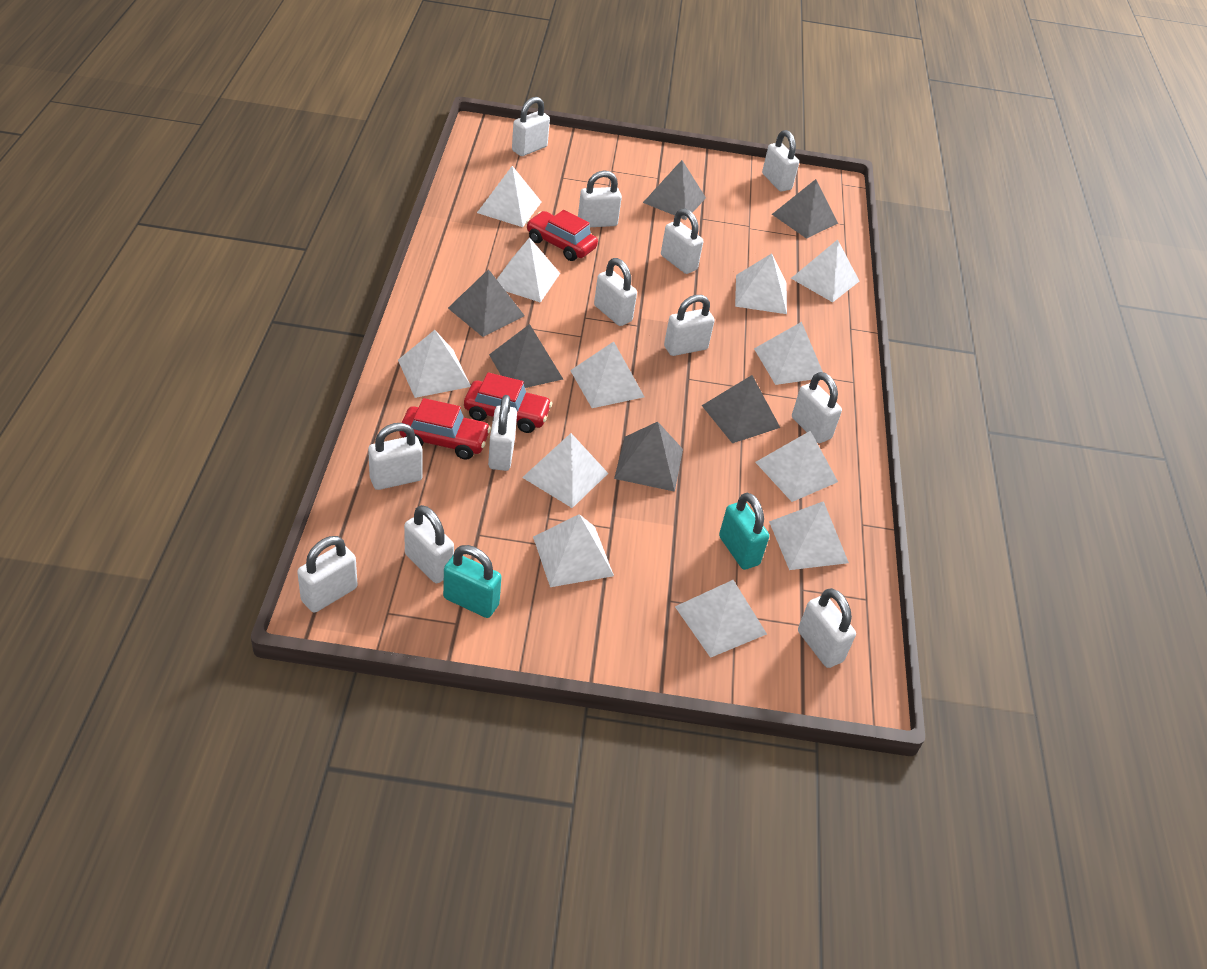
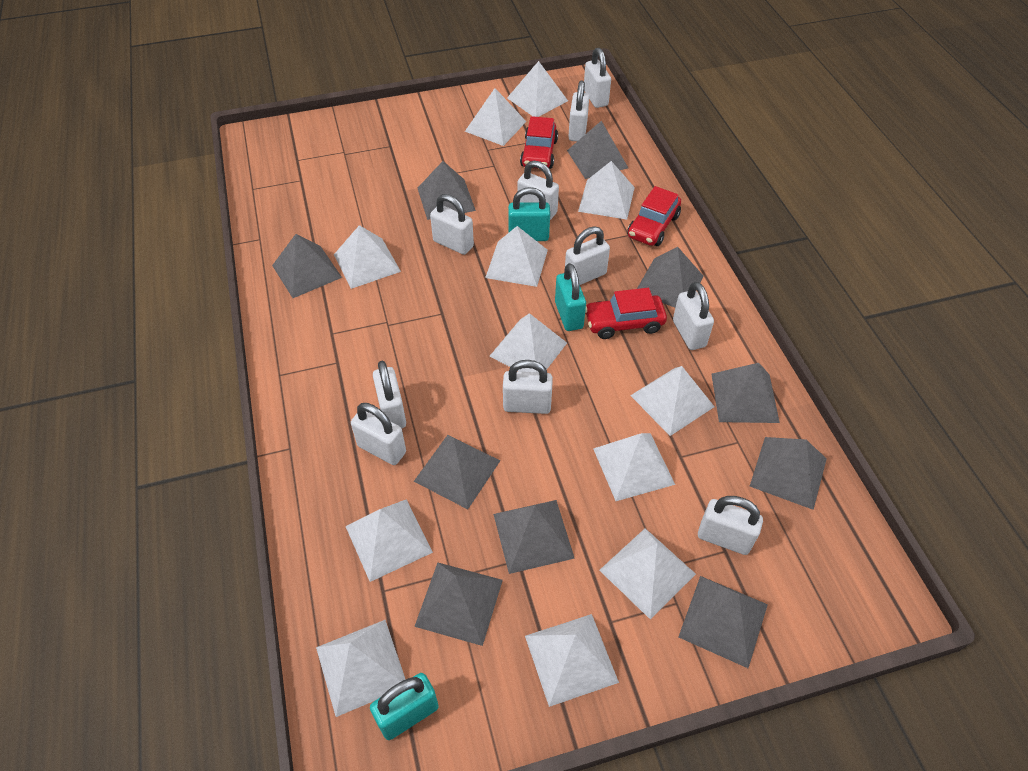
grey pyramid: [448,269,525,337] [489,324,563,388] [614,422,683,492] [643,160,706,220] [702,375,780,443] [772,179,838,239] = 6 -> [272,234,342,298] [414,435,500,509] [414,563,503,646] [418,161,476,220] [493,500,575,574] [567,121,628,179] [637,247,703,308] [678,576,768,668] [711,363,780,423] [750,437,827,510] = 10
turquoise padlock: [443,545,502,618] [719,493,769,570] = 2 -> [370,673,439,740] [508,187,550,241] [555,263,586,331] = 3
white padlock: [297,536,357,613] [368,423,423,490] [404,505,454,583] [488,395,517,471] [512,97,550,156] [578,171,622,227] [594,258,637,326] [661,209,703,274] [664,295,715,356] [762,130,799,191] [792,372,842,443] [798,588,856,668] = 12 -> [351,403,406,465] [373,361,406,428] [430,194,474,255] [503,360,553,414] [517,161,559,220] [565,227,610,285] [568,80,589,142] [584,48,611,108] [673,282,714,350] [698,496,763,555] = 10

